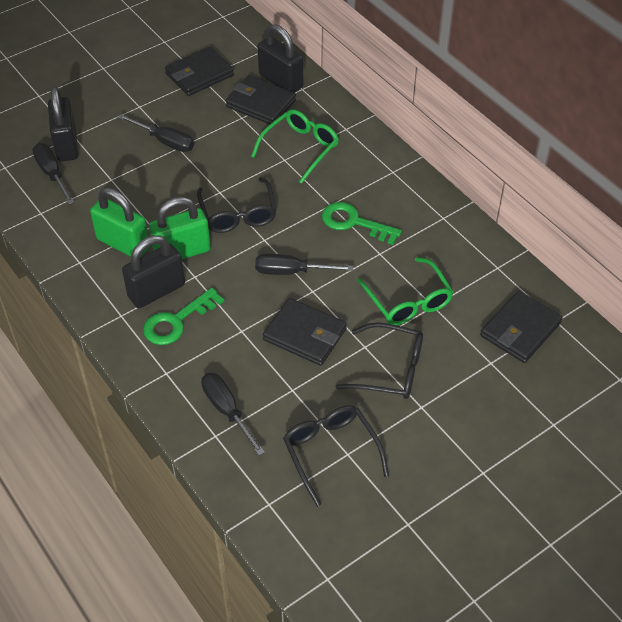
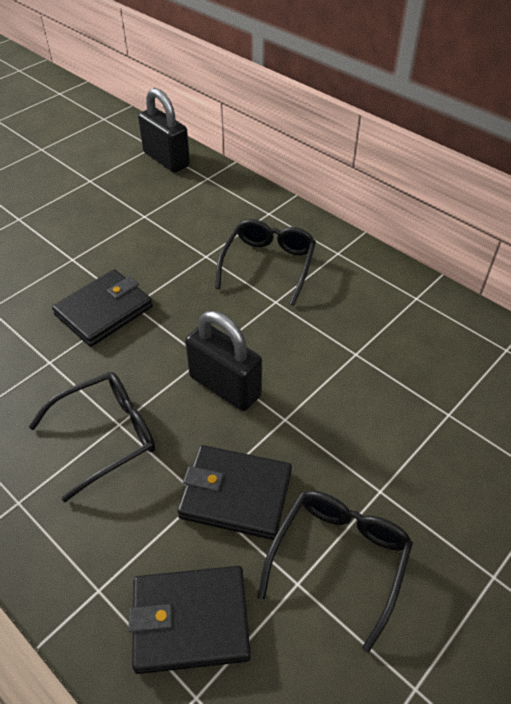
black padlock: [48,86,78,161] [122,235,185,308] [258,24,303,93] = 3 -> [138,88,190,173] [185,311,262,411] = 2
black screwdriver: [32,143,75,205] [118,114,194,152] [201,373,265,456] [255,254,353,275] = 4 -> none = 0
black wallet: [165,47,234,96] [226,75,296,124] [263,298,347,366] [480,291,562,363] = 4 -> [52,269,153,347] [129,566,251,674] [177,445,292,540] = 3
green glasses: [251,109,339,184] [357,257,453,325] = 2 -> none = 0
green key: [143,288,224,345] [322,202,402,245] = 2 -> none = 0
green padlock: [90,188,149,257] [149,197,211,259] = 2 -> none = 0

